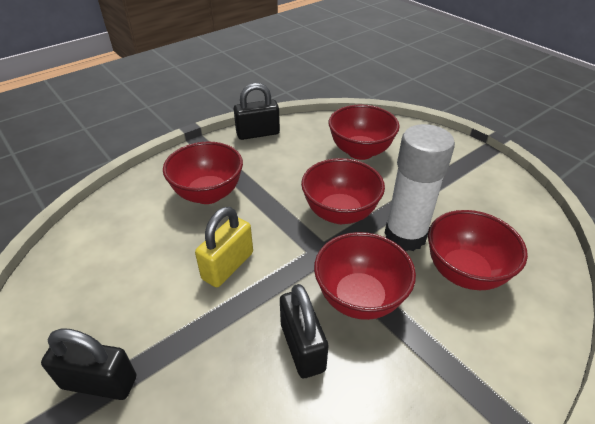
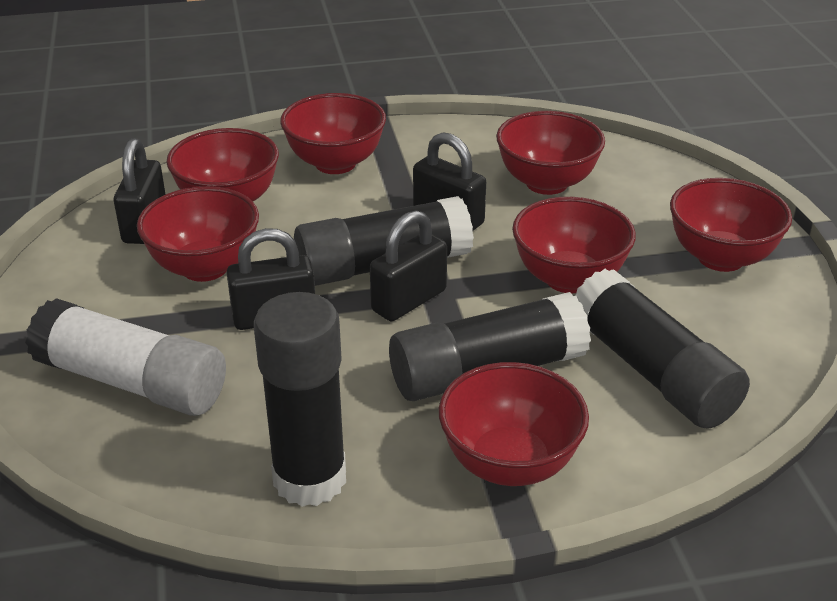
black glue stick: none = 0 -> [254,292,346,507] [294,196,474,286] [389,292,591,401] [575,268,750,429] = 4
black padlock: [41,328,136,400] [234,83,280,140] [280,284,328,378] = 3 -> [114,138,165,244] [227,228,315,330] [370,210,447,321] [413,132,486,231] = 4
red bowl: [163,141,243,204] [301,158,385,224] [314,232,416,320] [329,105,400,160] [428,210,528,290] = 5 -> [137,186,259,282] [167,128,279,201] [280,93,386,174] [439,362,589,486] [496,111,605,195] [512,197,636,293] [670,178,792,272] = 7
yellow padlock: [195,207,253,287] = 1 -> none = 0

